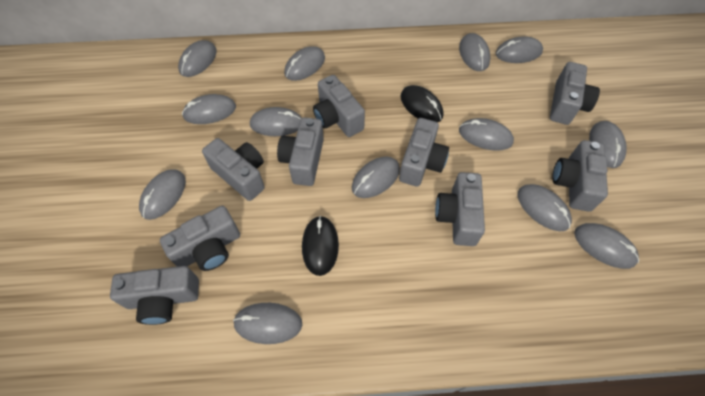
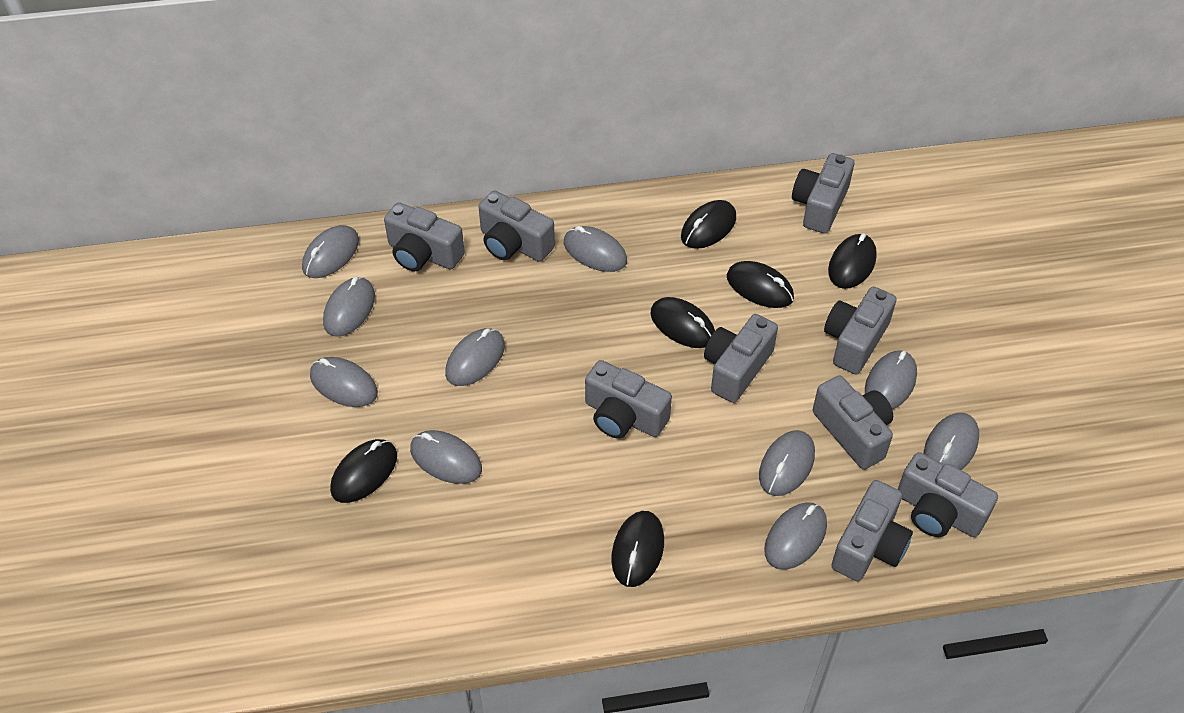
black mouse: [302,216,339,276] [400,85,443,122] = 2 -> [330,439,397,503] [611,511,664,587] [650,297,715,348] [681,200,736,249] [727,261,794,308] [828,233,877,289] = 6
grey mouse: [139,169,186,220] [178,40,217,77] [182,94,236,124] [233,303,302,344] [250,107,302,136] [284,46,325,81] [352,157,400,198] [459,33,491,71] [459,118,514,151] [495,36,543,63] [517,184,572,231] [574,223,639,269] [589,121,627,168] = 13 -> [302,225,359,278] [310,357,378,407] [323,277,375,337] [410,430,482,484] [445,328,505,386] [564,226,627,272] [759,430,815,496] [764,502,827,570] [865,350,917,410] [924,413,979,470] = 10

